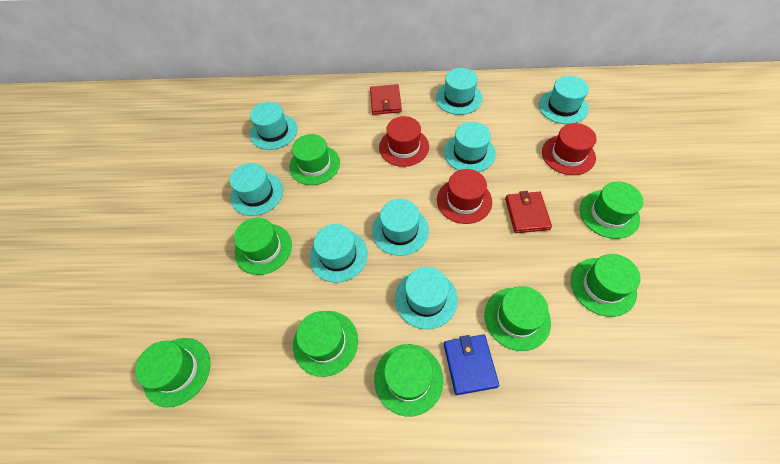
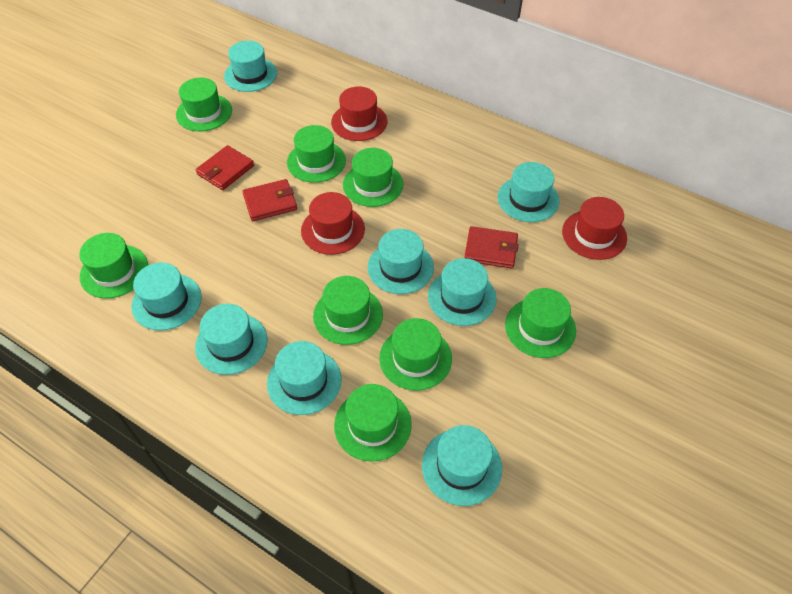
blue wallet: [444,334,499,395] = 1 -> none = 0
red wallet: [370,84,402,115] [505,191,552,233] = 2 -> [196,145,254,190] [242,179,297,221] [465,226,518,269] = 3

